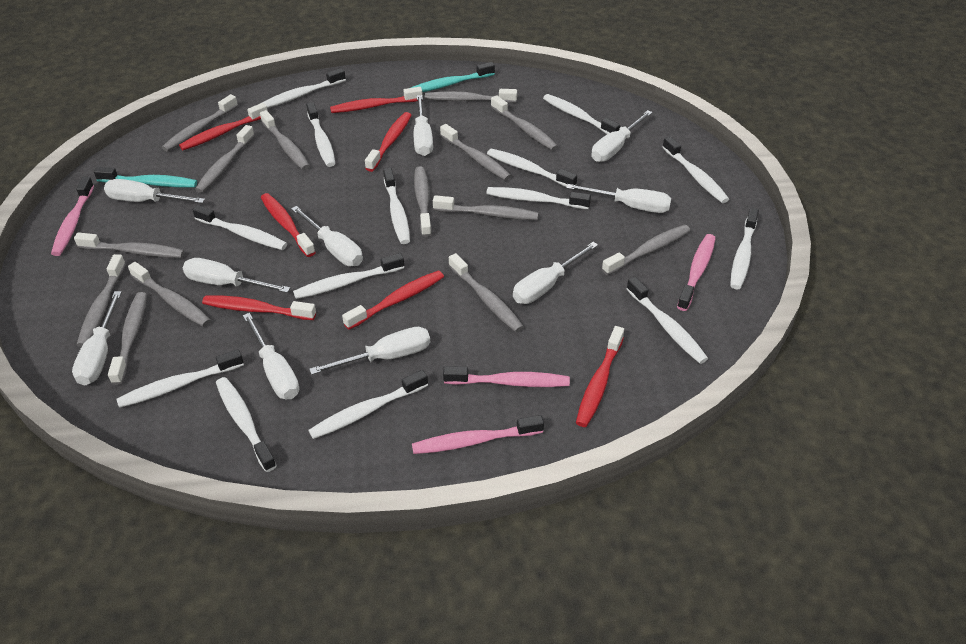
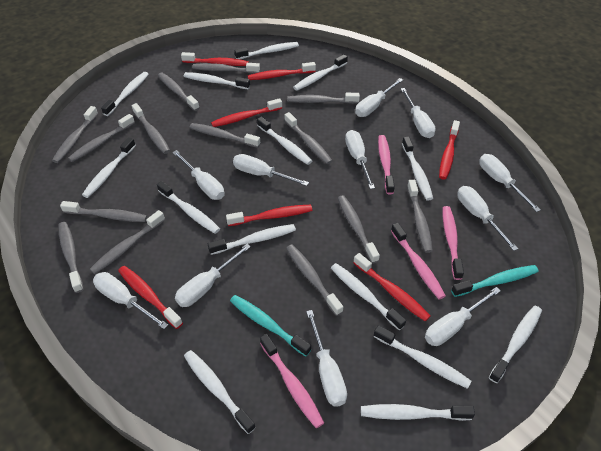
white screwdriver: [72,291,122,385] [104,179,205,203] [183,258,290,293] [243,313,299,399] [291,206,363,266] [309,327,430,375] [414,95,433,156] [513,242,598,304] [566,184,671,213] [592,110,653,162] = 10 -> [93,272,168,329] [172,150,225,200] [175,244,251,307] [233,154,309,186] [306,310,347,407] [345,130,375,189] [355,78,403,117] [401,88,436,138] [425,287,501,346] [457,186,518,251] [479,154,541,212] = 11

